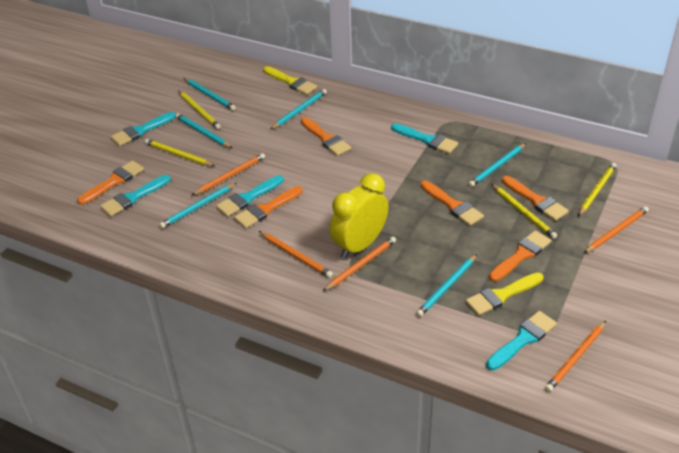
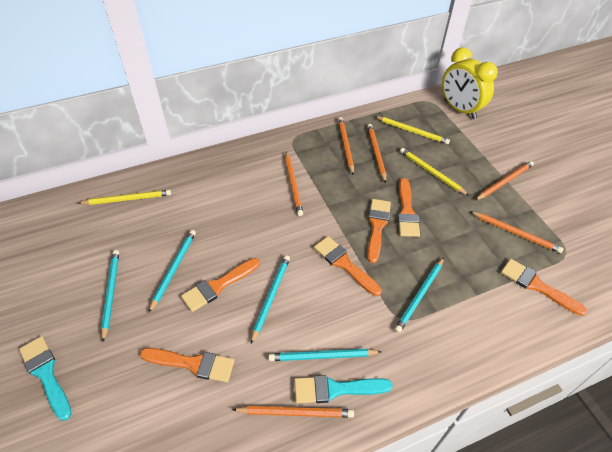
orange pencil: [192,153,265,195] [259,231,333,278] [323,237,396,291] [545,321,606,392] [584,206,649,253] = 5 -> [232,406,354,418] [285,151,303,216] [338,117,354,175] [367,124,386,183] [470,211,564,253] [475,161,534,200] = 6
turquoise brush: [100,175,171,217] [111,112,176,146] [216,175,284,217] [391,123,458,154] [486,311,557,370] = 5 -> [19,336,72,421] [294,375,393,404] = 2
turquoise pencil: [159,183,237,228] [175,113,232,148] [184,78,236,111] [271,89,327,129] [416,254,477,317] [468,143,526,187] = 6 -> [101,250,119,342] [149,230,196,313] [251,255,290,344] [269,349,382,361] [395,257,444,333] = 5
yellow brush: [263,66,317,95] [466,272,544,316] = 2 -> none = 0
yellow pencil: [145,139,215,166] [178,90,221,129] [492,184,557,239] [578,163,617,217] = 4 -> [78,190,171,205] [374,116,450,144] [400,148,469,196] = 3

